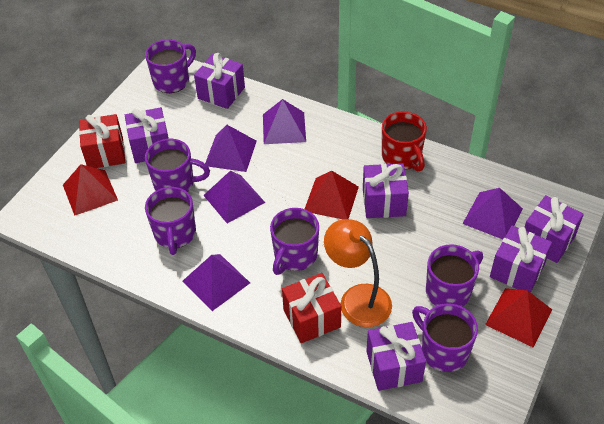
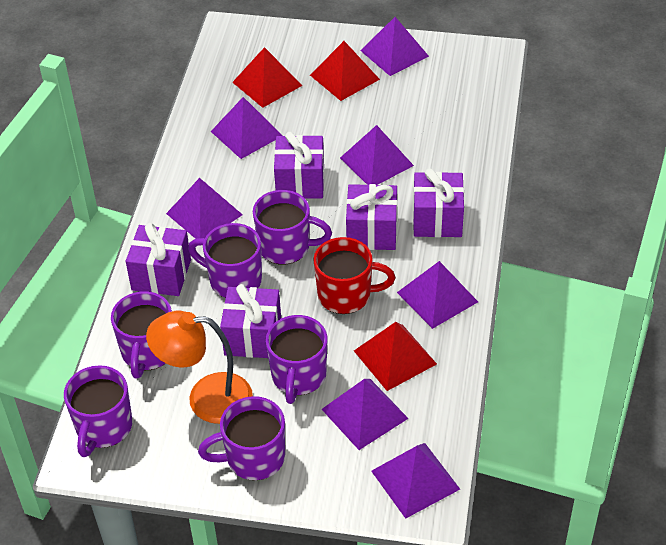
purple gift: [125,107,169,163] [194,53,245,109] [363,163,409,218] [366,322,426,391] [490,225,552,293] [524,195,584,263] = 6 -> [126,223,191,296] [220,284,281,358] [274,132,324,198] [346,184,397,250] [413,168,464,237] = 5
purple pyramid: [183,254,250,311] [203,171,265,223] [205,125,257,172] [263,99,306,144] [462,188,523,239] = 5 -> [166,178,243,239] [211,97,283,159] [322,379,409,450] [340,125,414,185] [360,17,429,76] [371,443,460,519] [397,261,478,329] = 7
red gift: [79,114,125,168] [282,273,341,343] = 2 -> none = 0

